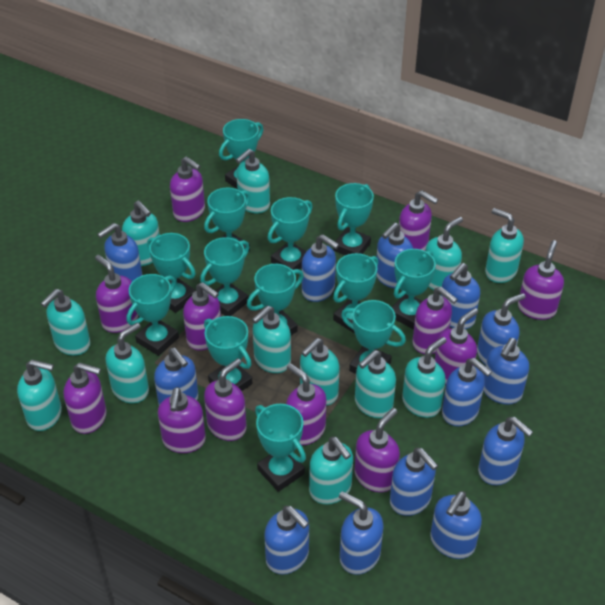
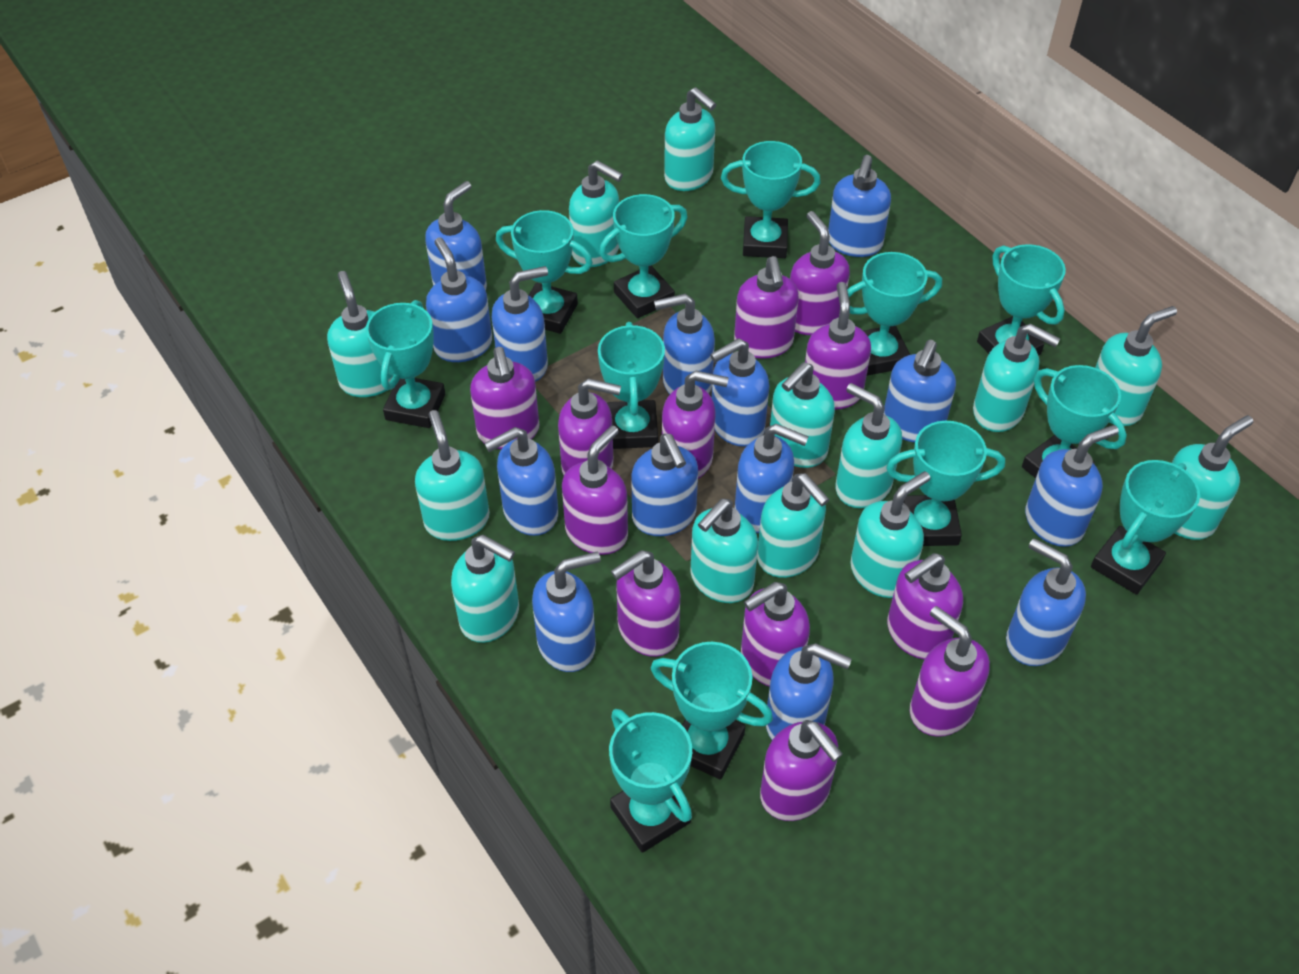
blue soap dispenser: [97,223,142,282] [154,347,198,405] [264,506,309,575] [302,234,339,302] [339,491,384,575] [377,222,413,288] [390,448,438,516] [430,491,482,559] [441,263,480,329] [442,358,492,426] [477,293,525,365] [478,417,533,485] [483,338,529,405] = 13 -> [425,181,487,290] [426,238,492,362] [484,427,558,536] [492,266,548,382] [532,551,601,672] [631,434,698,536] [654,294,715,395] [710,338,769,447] [735,423,809,533] [766,643,852,740] [828,155,891,257] [884,340,956,443] [1006,538,1086,666] [1025,425,1119,547] = 14
turquoise soap dispenser: [17,360,62,431] [40,289,90,356] [106,323,149,403] [122,201,160,266] [236,149,270,214] [252,306,291,373] [300,338,340,406] [309,437,353,505] [355,350,396,418] [402,337,447,418] [425,217,463,290] [485,208,524,283] = 12 -> [327,271,393,397] [415,410,490,541] [451,535,519,643] [569,160,623,267] [664,87,716,191] [690,499,758,603] [757,473,829,578] [770,362,835,468] [836,383,902,508] [850,471,930,598] [973,324,1060,432] [1095,306,1177,426] [1172,415,1253,540] = 13
turquoise trophy: [127,274,179,356] [147,233,196,313] [200,237,249,316] [204,188,250,252] [204,316,253,391] [219,119,263,189] [247,264,304,335] [255,404,306,492] [268,197,312,270] [333,183,374,255] [333,253,378,334] [341,300,406,374] [392,249,436,329] = 13 -> [366,300,445,428] [496,210,593,334] [598,322,665,449] [599,194,687,318] [609,709,692,853] [651,642,773,780] [721,141,821,258] [847,252,942,376] [886,421,1005,546] [977,244,1066,355] [1022,365,1127,478] [1091,460,1200,595] = 12

